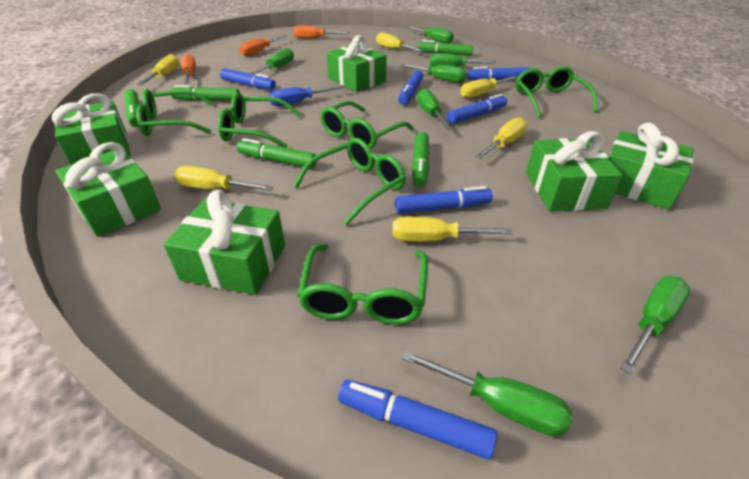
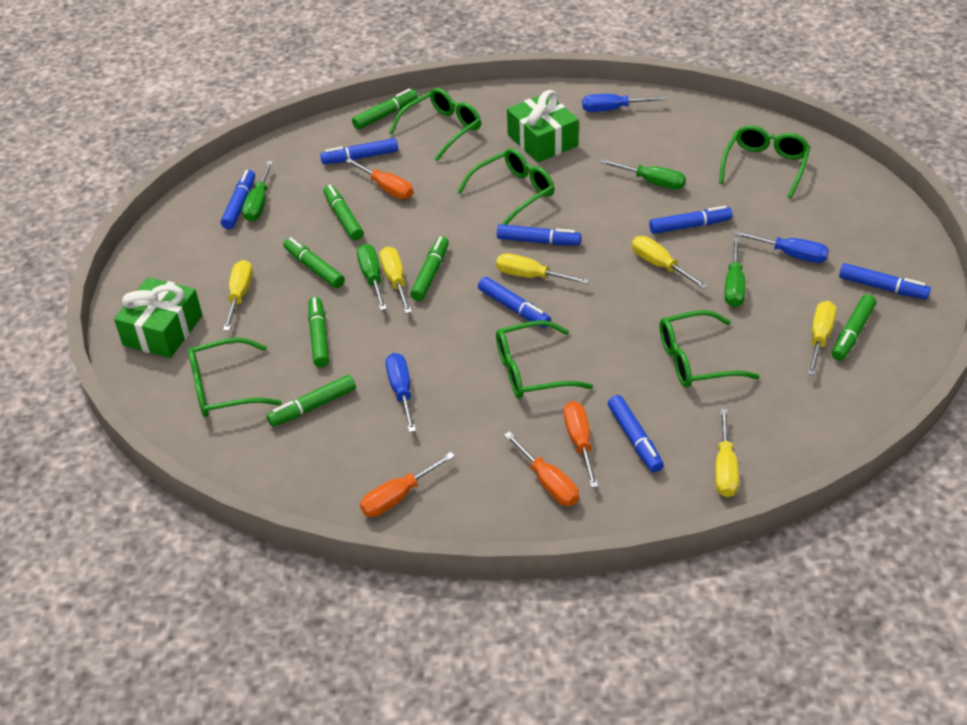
blue marker: [220,68,276,90] [338,380,497,459] [395,186,493,214] [398,70,423,105] [447,94,507,124] [467,67,530,80] = 6 -> [221,170,255,229] [320,138,398,164] [478,277,551,328] [497,224,581,245] [608,395,664,472] [649,206,733,234] [839,263,931,299] = 7
blue screwdriver: [269,86,343,106] = 1 -> [386,353,416,433] [582,94,666,112] [733,231,829,263] = 3
green gift: [52,93,131,165] [55,142,161,237] [164,190,285,295] [327,35,387,92] [526,131,623,211] [609,123,693,209] = 6 -> [114,277,202,358] [507,90,579,163] = 2
green marker: [124,89,139,127] [171,85,240,101] [237,138,317,168] [412,132,429,187] [418,40,473,56] = 5 -> [267,375,356,427] [283,237,345,288] [308,297,329,367] [323,185,364,241] [352,89,418,130] [410,236,449,301] [832,294,876,361] = 7
green screwdriver: [249,48,294,75] [400,64,466,83] [401,350,572,436] [406,26,454,43] [417,89,452,130] [430,53,496,67] [620,276,690,374] = 7 -> [242,161,273,222] [357,244,387,311] [600,159,686,190] [725,238,745,307] = 4
orange screwdriver: [180,54,196,84] [239,35,288,56] [293,25,350,39] = 3 -> [345,158,413,199] [360,452,455,517] [504,432,579,506] [564,401,598,488] = 4

